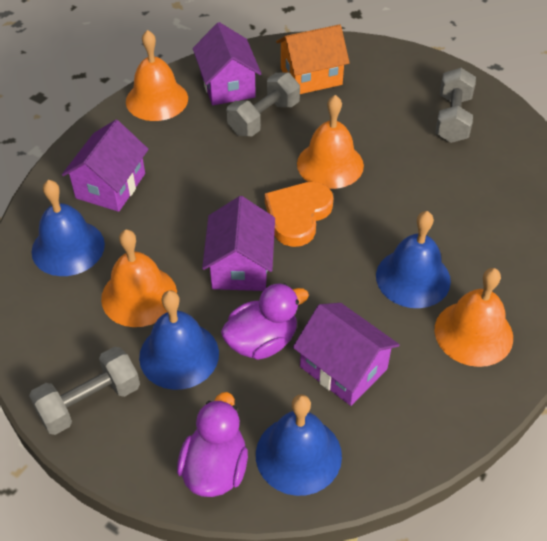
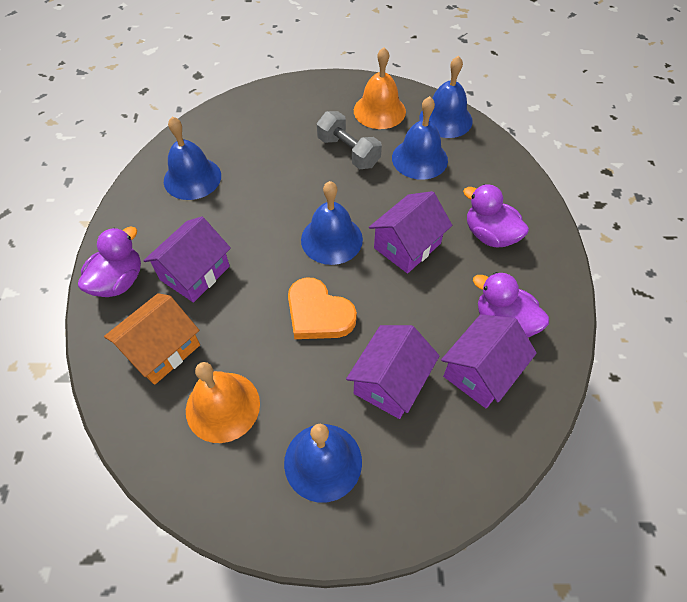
blue bell: [32,180,105,276] [139,290,219,390] [256,394,342,496] [376,211,451,308] = 4 -> [164,117,221,200] [284,424,362,503] [301,181,363,265] [392,96,448,180] [419,56,473,138] = 5
grey dumbbell: [29,346,140,435] [227,72,300,137] [435,68,476,143] = 3 -> [317,111,382,169] = 1
orange bell: [101,229,177,327] [126,30,188,121] [297,95,364,189] [435,268,513,367] = 4 -> [186,362,260,443] [354,47,406,129] = 2
purple duck: [177,392,248,497] [221,283,309,360] = 2 -> [78,227,141,297] [463,184,529,248] [473,272,549,337] = 3

